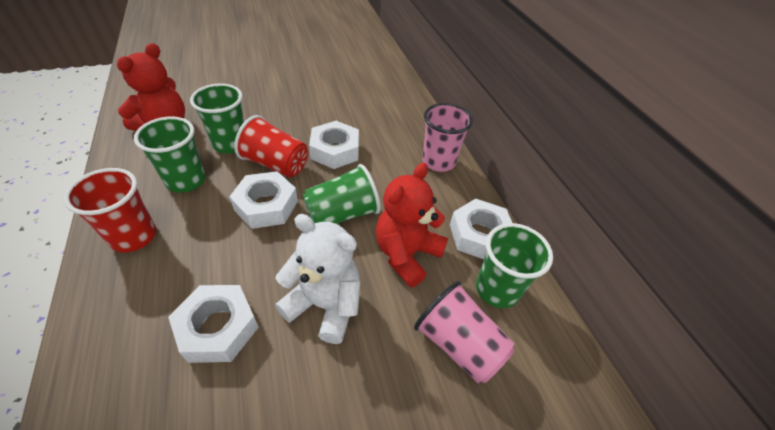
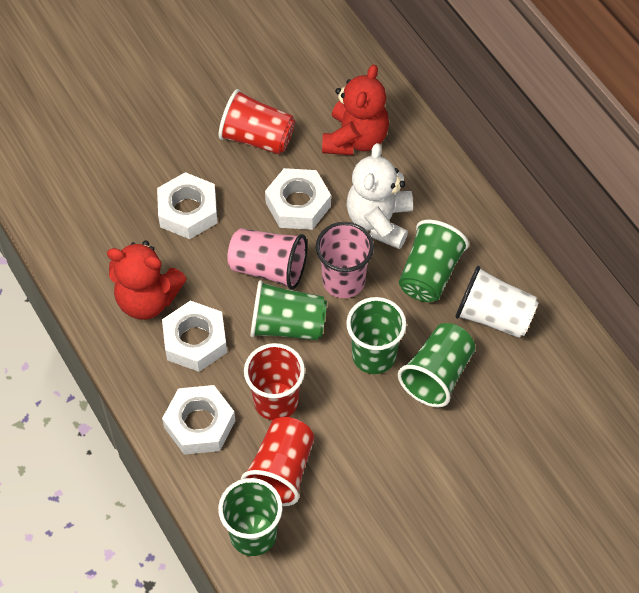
green cup: [134,117,205,193] [190,83,244,154] [303,164,381,224] [476,223,553,308] = 4 -> [218,478,283,556] [250,280,327,340] [346,297,407,374] [398,323,475,407] [399,219,469,302] = 5
red cup: [64,168,156,252] [234,115,308,177] = 2 -> [218,89,295,154] [241,417,315,506] [244,343,305,420] = 3
white cup: none = 0 -> [455,266,539,338] = 1

